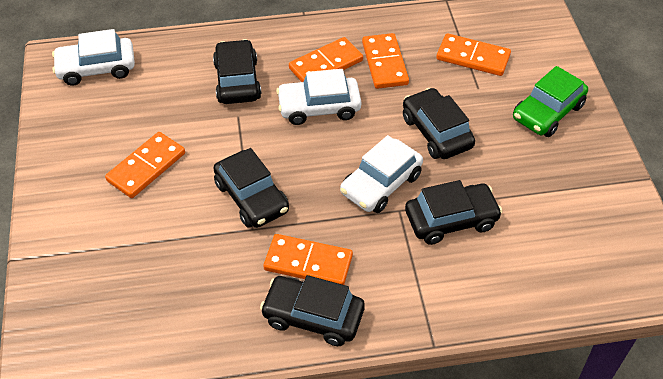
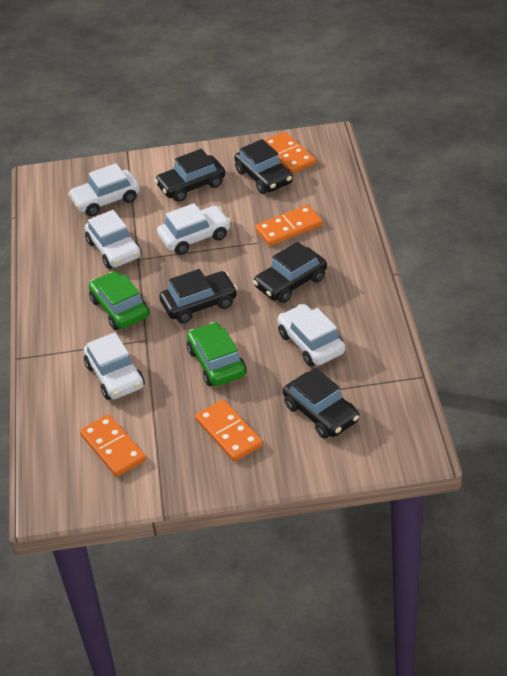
green car: [513,66,588,137] = 1 -> [89,271,150,330] [187,322,247,386] = 2
orange domino: [105,132,185,198] [263,234,353,285] [289,37,363,82] [362,33,409,89] [436,33,511,76] = 5 -> [80,414,146,477] [195,400,263,462] [255,205,323,246] [264,132,316,174] = 4
white car: [52,29,135,86] [276,69,361,125] [340,135,423,213] = 3 -> [68,163,140,216] [84,332,145,400] [85,210,142,269] [157,203,231,255] [277,304,345,367] = 5

